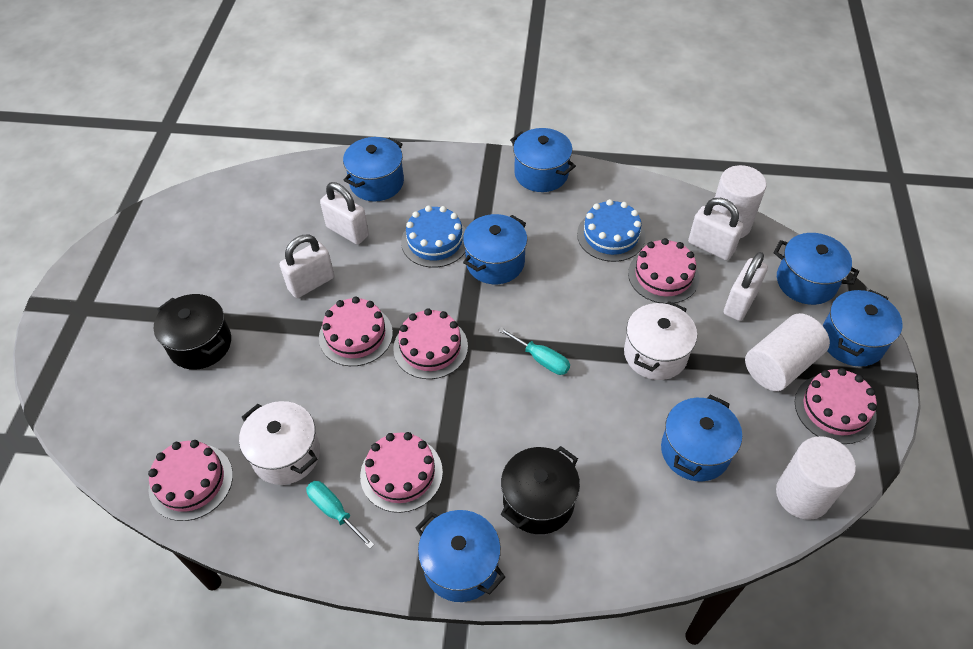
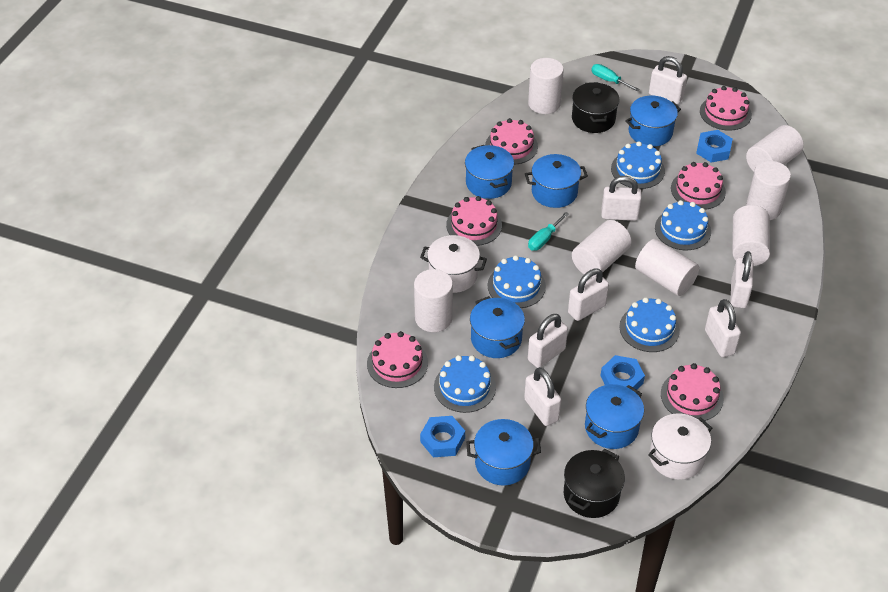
blue cake: [401,206,466,268] [577,199,645,262] = 2 -> [434,355,496,413] [488,255,546,308] [611,142,665,189] [619,297,680,352] [655,200,711,250] = 5
blue nut: none = 0 -> [420,416,465,457] [600,355,645,390] [696,130,733,163] = 3
blue pot: [343,137,404,201] [416,510,505,602] [463,214,527,284] [510,128,576,192] [661,395,742,481] [774,233,859,305] [823,289,903,367] = 7 -> [465,145,514,199] [466,419,541,485] [470,296,525,358] [525,154,588,208] [585,384,644,449] [625,96,681,147] = 6
white cylinder: [712,165,767,238] [745,313,830,391] [776,436,856,520] = 3 -> [414,269,453,332] [528,58,564,114] [572,220,632,278] [635,239,699,296] [732,205,770,266] [746,125,804,172] [746,161,791,220] = 7
white padlock: [279,235,334,298] [320,182,369,245] [688,198,744,260] [724,252,768,321] = 4 -> [524,367,561,426] [528,314,568,368] [568,269,609,321] [601,176,642,221] [649,56,687,104] [705,299,741,357] [730,251,753,308] = 7

